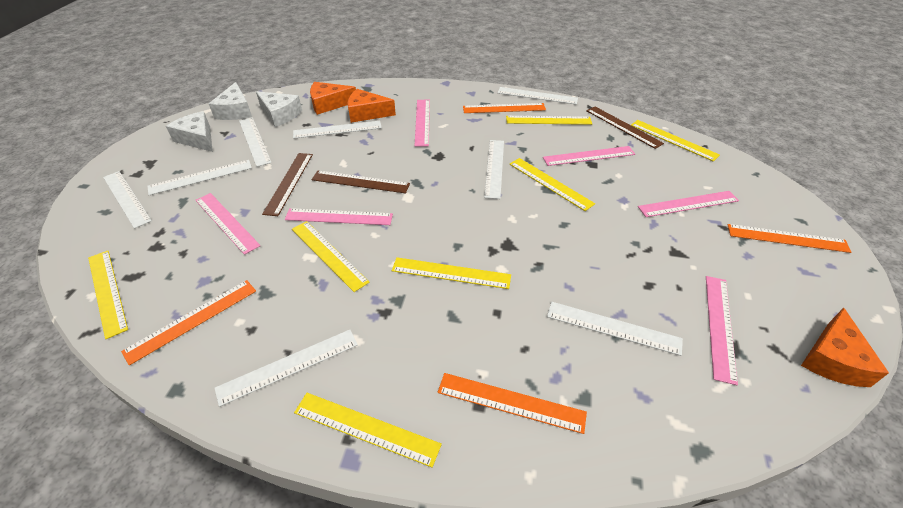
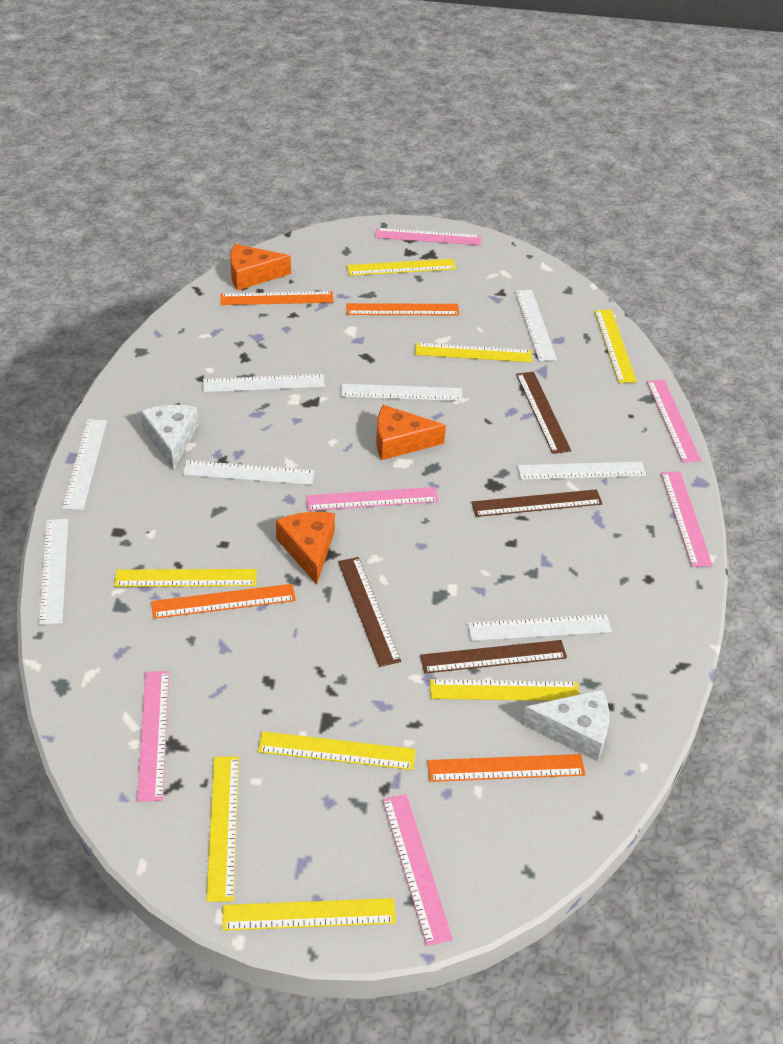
brown ruler: [262,153,313,216] [312,171,410,193] [586,107,664,149] = 3 -> [338,557,401,667] [420,640,567,673] [471,489,603,517] [516,372,571,454] = 4
white cheese: [166,111,213,152] [209,82,252,120] [256,91,302,127] = 3 -> [141,405,198,470] [522,689,609,761] = 2
yellow ruler: [88,251,128,339] [292,221,370,292] [294,393,442,467] [392,257,511,289] [506,116,592,125] [509,158,595,211] [631,120,720,162] = 7 -> [114,569,257,587] [206,757,239,902] [222,898,396,931] [258,731,416,770] [347,259,456,276] [415,343,532,362] [430,679,579,701] [595,310,637,383] = 8

